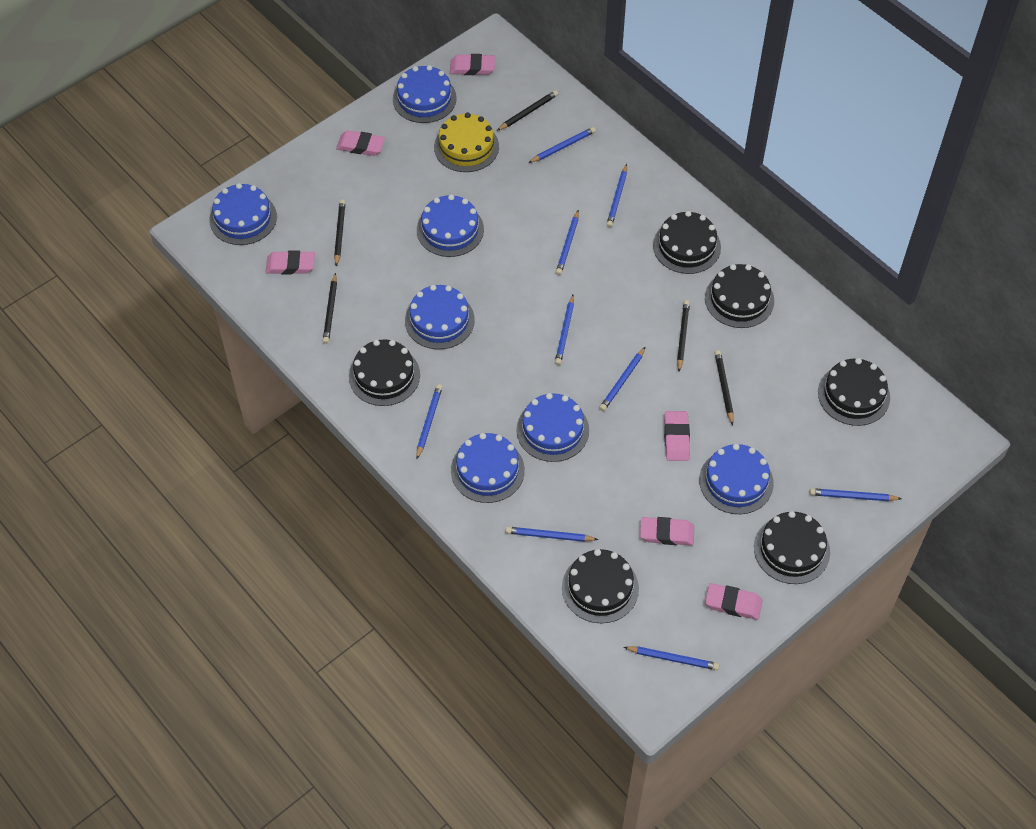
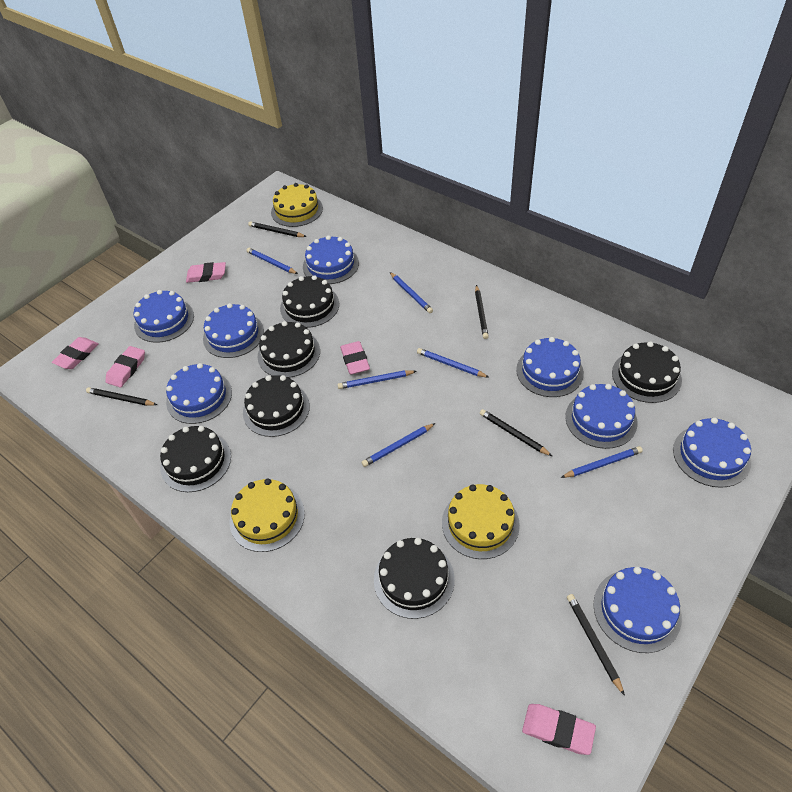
blue cake: [209,183,277,245] [393,65,457,123] [405,285,475,349] [417,194,484,257] [451,433,525,503] [516,393,589,462] [699,444,774,514] = 7 -> [134,290,194,343] [166,363,232,424] [203,303,264,358] [303,235,359,284] [516,337,584,397] [565,384,638,449] [593,567,682,653] [673,417,751,488] = 8
blue pencil: [416,384,443,459] [506,527,598,542] [528,127,596,163] [555,295,574,365] [556,210,579,275] [599,347,645,411] [606,164,627,227] [623,646,719,670] [809,488,902,501] = 9 -> [246,248,298,274] [338,370,416,389] [362,423,435,467] [390,272,433,313] [417,348,489,378] [561,446,643,478] = 6
pink eraser: [266,250,315,274] [336,131,385,156] [450,54,495,75] [640,517,694,545] [664,411,690,461] [705,583,763,620] = 6 -> [52,337,99,369] [105,346,145,388] [186,262,226,283] [340,341,370,375] [522,704,596,755] = 5
yellow cake: [434,113,499,172] = 1 -> [229,479,305,552] [271,183,323,227] [442,484,520,559] = 3

